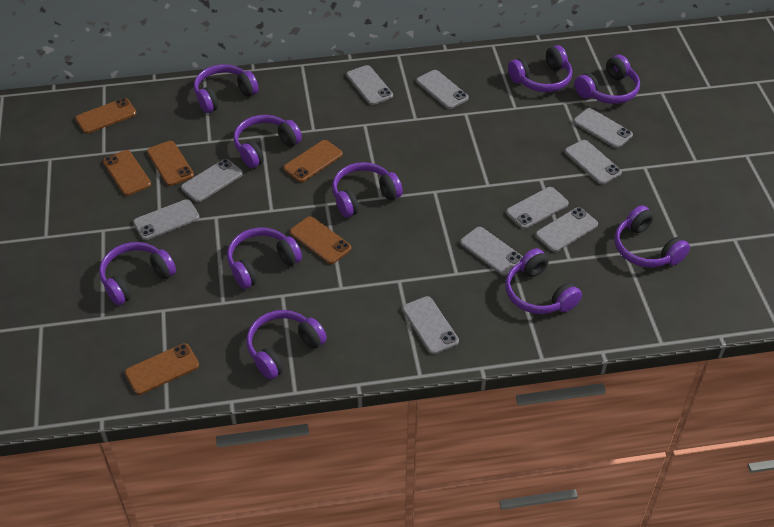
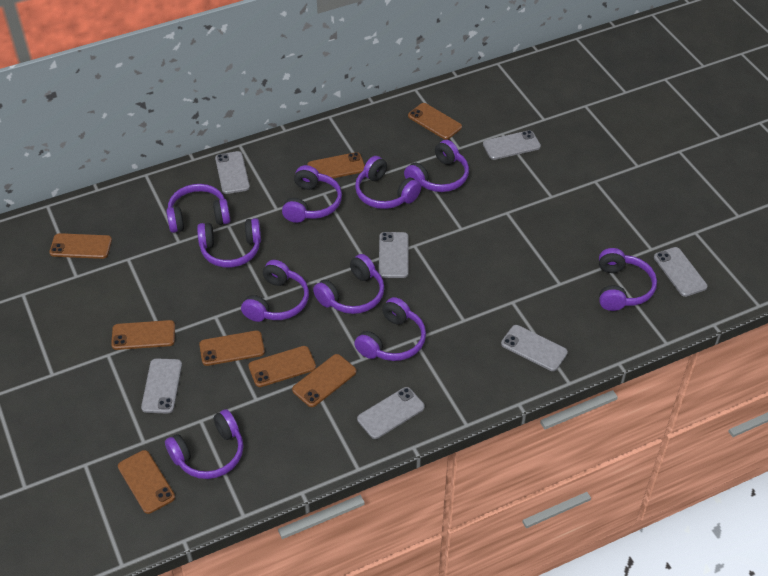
brown phone: [75,98,136,134] [103,150,151,196] [125,343,199,395] [147,141,194,186] [283,140,343,182] [290,216,351,264] = 6 -> [49,233,112,259] [111,320,175,350] [118,450,175,514] [199,330,265,366] [249,346,316,387] [292,354,357,407] [307,152,365,178] [408,103,462,140] = 8
grey phone: [133,199,200,240] [181,159,243,202] [346,65,393,105] [402,296,459,354] [416,70,469,109] [460,227,523,276] [506,187,569,229] [535,207,598,252] [565,140,622,184] [573,108,633,148] = 10 -> [141,358,182,414] [215,151,250,194] [357,387,425,439] [379,232,408,278] [483,130,541,160] [501,325,568,371] [654,247,708,297] = 7

